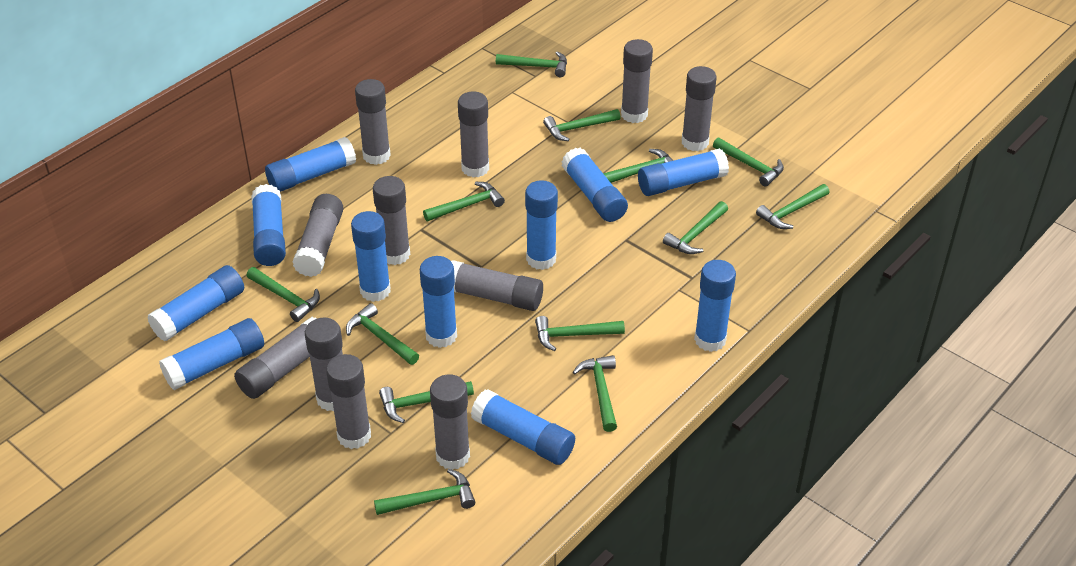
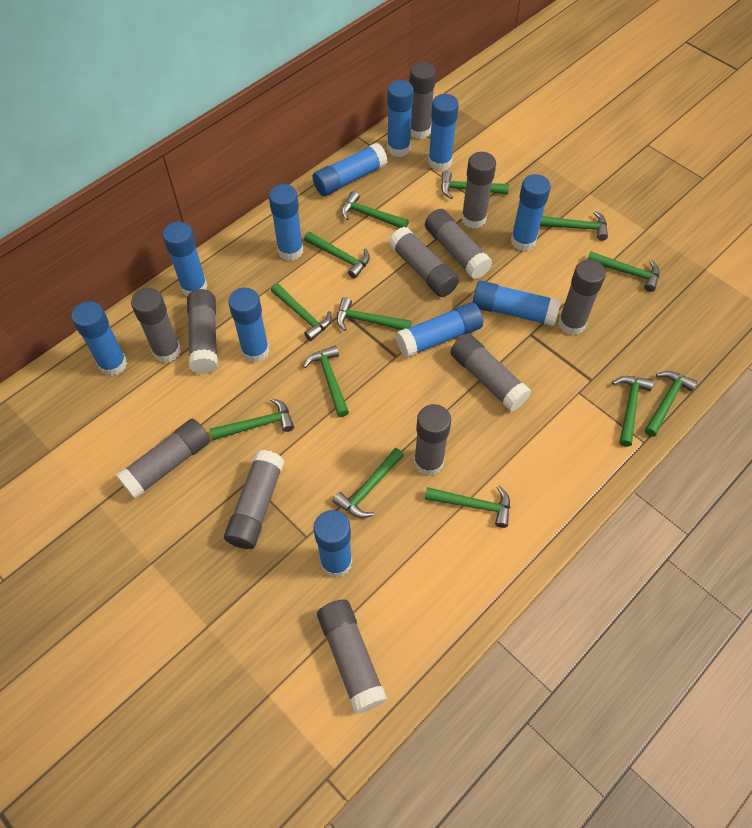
grey glue stick: [234,317,317,399] [292,194,344,277] [305,317,343,411] [326,354,371,449] [355,79,391,165] [373,176,410,265] [430,374,470,470] [451,260,543,311] [458,92,489,177] [621,39,653,123] [682,66,717,151] = 11 -> [116,419,210,499] [131,288,181,363] [187,289,218,374] [224,450,285,549] [317,599,387,714] [389,227,459,297] [410,62,436,139] [414,404,451,476] [425,209,493,279] [450,333,531,411] [461,152,496,229] [558,260,606,335] = 12

